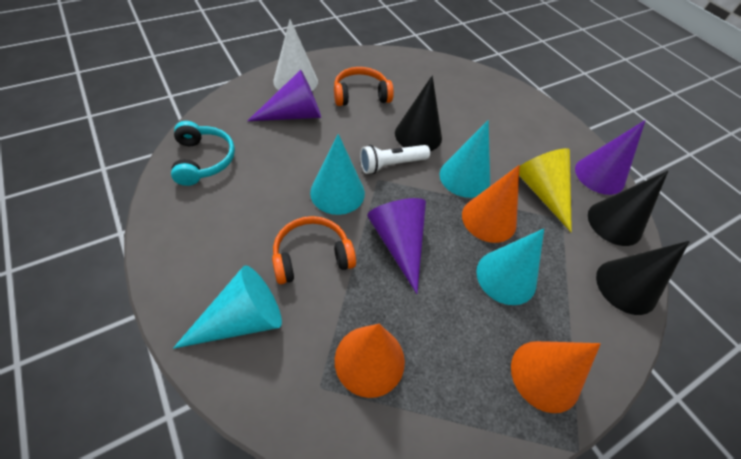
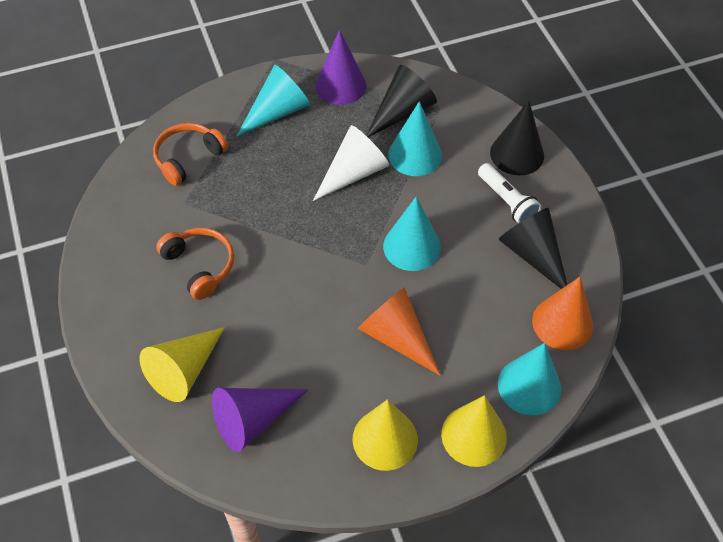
orange cone: [335,324,405,398] [462,165,520,243] [511,341,601,413] = 3 -> [358,287,441,376] [532,277,593,350] = 2
purple cone: [248,70,321,121] [367,198,426,294] [575,120,646,195] = 3 -> [212,388,308,452] [315,30,367,105] = 2
turquoise headphones: [171,121,235,186] = 1 -> none = 0
yellow cone: [519,148,572,232] = 1 -> [139,327,225,402] [353,399,418,471] [441,395,507,467] = 3

